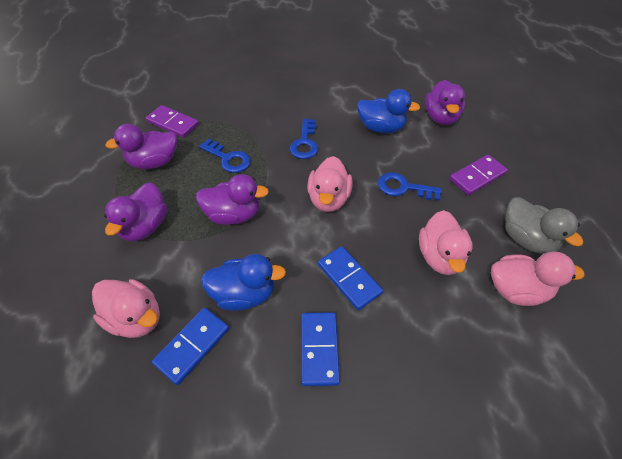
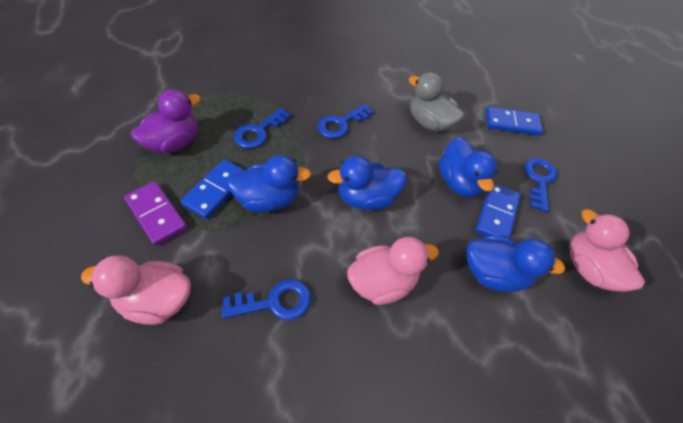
blue duck: [201,254,286,311] [357,89,420,133] = 2 -> [226,155,311,213] [327,156,406,210] [439,137,497,198] [467,235,565,292] = 4
blue key: [199,139,251,173] [290,119,318,159] [378,172,442,201] = 3 -> [221,279,311,320] [234,108,291,149] [317,104,374,138] [525,158,557,212] = 4
pink duck: [92,279,160,338] [307,156,353,212] [419,210,473,275] [491,251,585,306] = 4 -> [81,256,191,325] [347,237,439,305] [569,209,645,292] = 3
purple domino: [146,105,199,138] [450,155,508,195] = 2 -> [124,181,187,246] = 1
purple duck: [104,183,167,241] [105,124,177,169] [196,174,269,225] [425,80,465,125] = 4 -> [131,89,201,154] = 1

